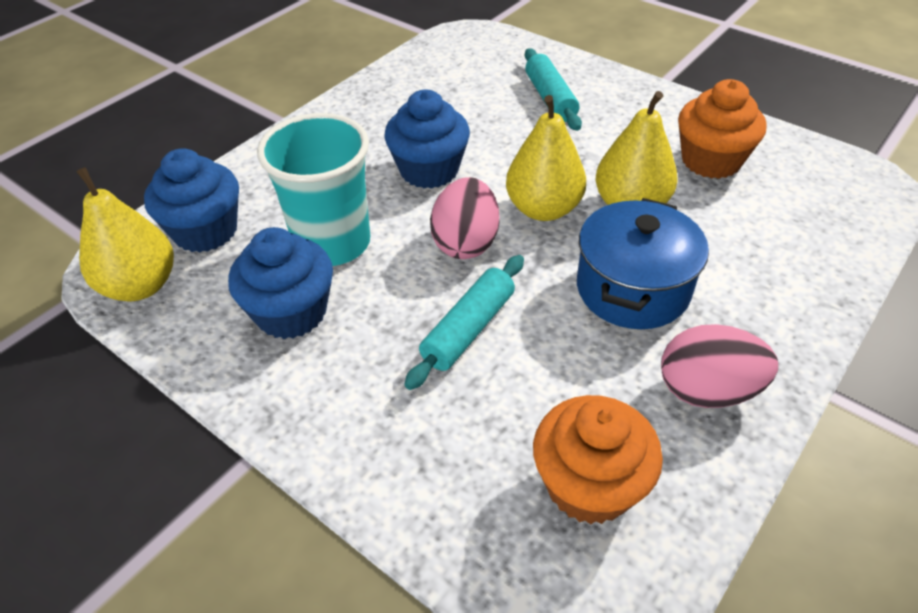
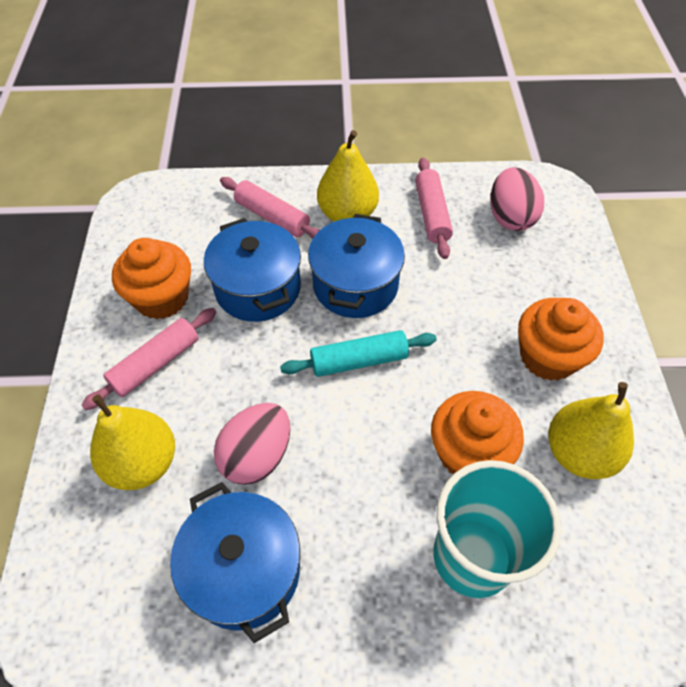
blue cupcake: [144,148,239,253] [228,227,333,339] [384,90,470,189] = 3 -> none = 0
blue pot: [577,198,709,329] = 1 -> [170,482,300,643] [204,218,301,322] [308,214,405,318] = 3
orange cupcake: [533,395,663,524] [678,79,767,179] = 2 -> [112,238,191,319] [431,391,524,474] [518,298,604,381] = 3
pink rolling pin: none = 0 -> [81,308,217,410] [220,177,320,239] [415,157,453,259] = 3
turquoise rolling pin: [404,255,524,390] [525,48,582,131] = 2 -> [280,330,437,377] = 1

